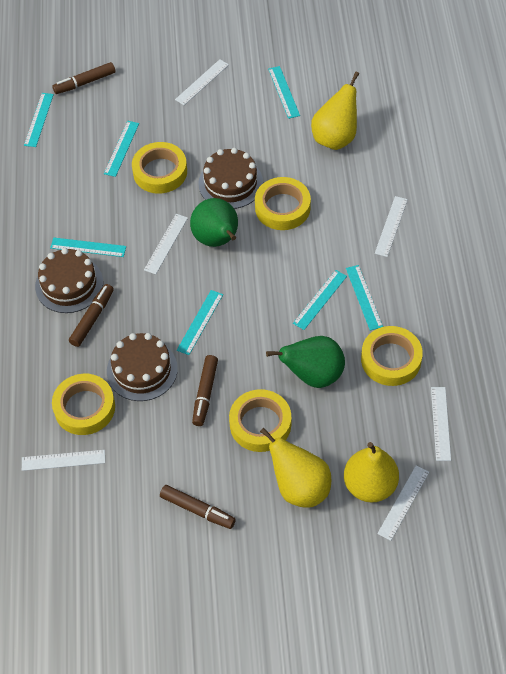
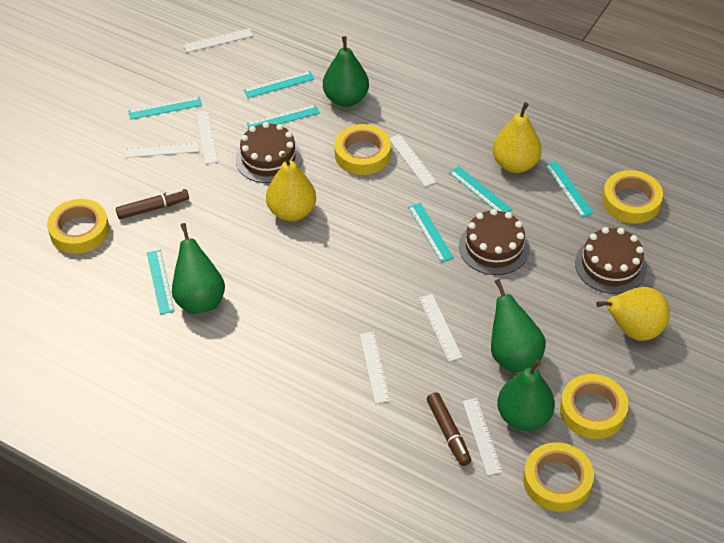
brown marker: [52,62,116,94] [69,284,114,347] [160,485,236,529] [192,355,218,426] = 4 -> [116,189,189,219] [427,392,471,466] = 2
green pear: [190,198,238,247] [266,336,345,388] = 2 -> [172,223,225,314] [323,36,369,107] [491,279,546,372] [497,360,555,431] = 4
white ruler: [22,450,105,471] [144,214,188,275] [175,59,229,105] [375,196,408,257] [377,465,429,541] [431,387,451,461] = 6 -> [125,142,200,158] [183,28,253,52] [196,110,219,164] [360,332,390,404] [390,134,437,187] [419,294,463,362] [462,398,503,476] = 7

